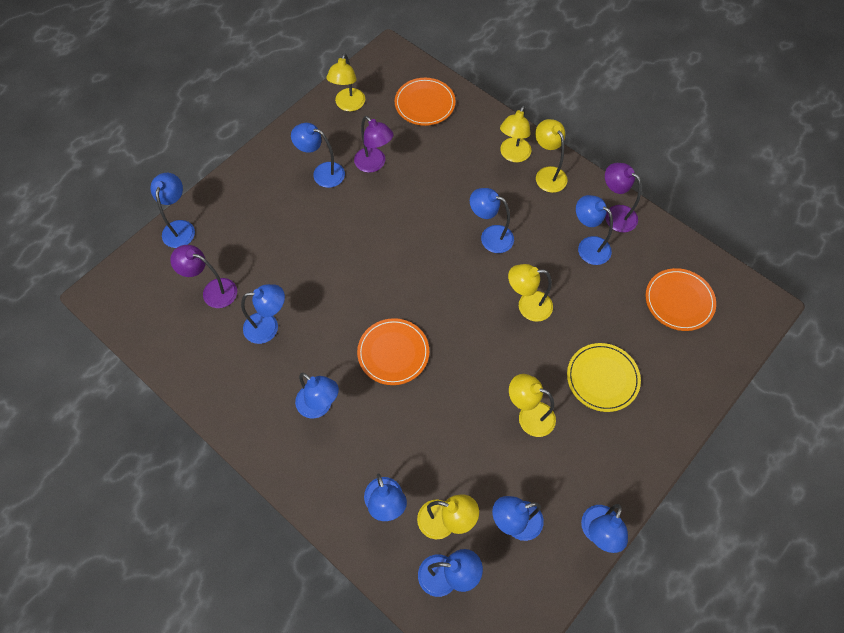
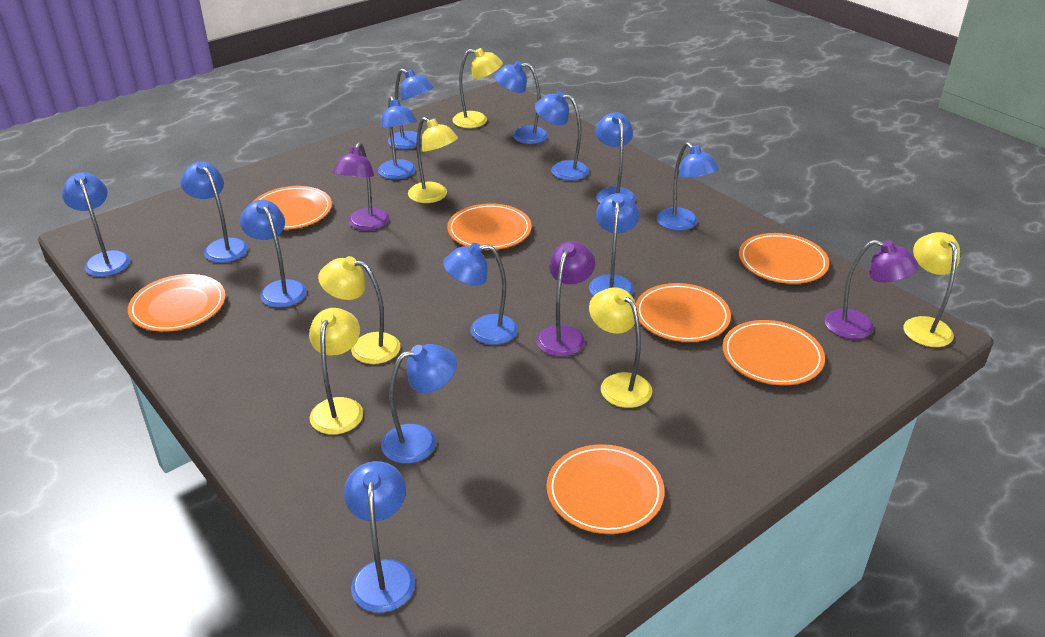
blue lamp: [151,173,195,248] [241,284,285,344] [291,123,345,188] [295,373,339,419] [364,474,407,521] [418,549,483,597] [470,188,514,253] [492,496,544,541] [576,195,613,265] [581,504,628,553] = 10 -> [62,172,131,277] [180,161,248,263] [240,200,307,308] [344,461,415,613] [378,96,417,179] [381,344,457,464] [388,68,434,149] [443,243,518,345] [494,61,548,144] [535,91,589,180] [589,193,639,296] [596,112,636,203] [657,142,719,231] = 13
orange plate: [357,318,429,385] [395,78,456,126] [646,268,716,331] = 3 -> [128,274,226,332] [253,186,332,230] [447,204,532,250] [547,444,665,534] [636,283,731,342] [723,320,825,385] [739,233,829,284] = 7
yellow plate: [567,343,641,412] = 1 -> none = 0

